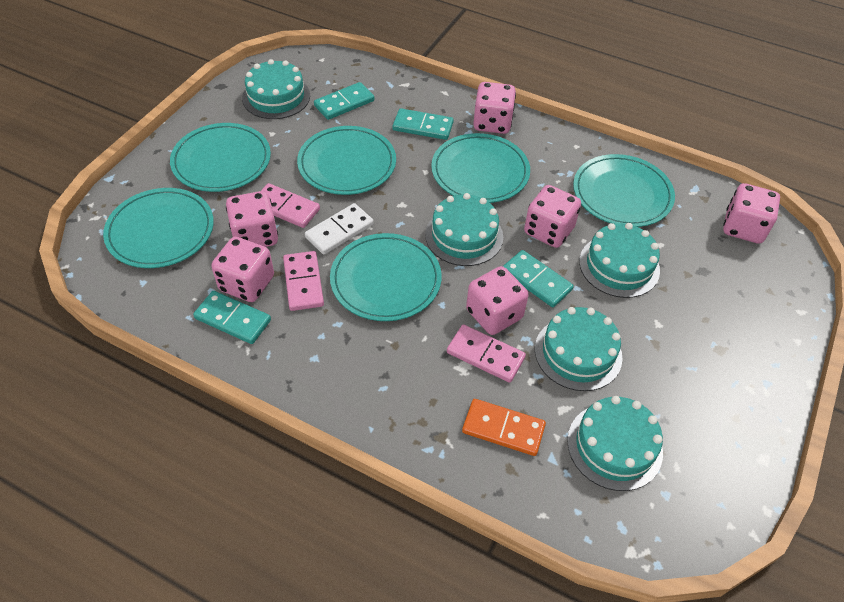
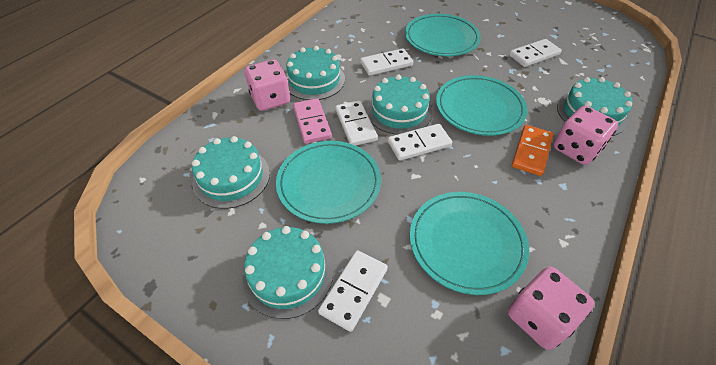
pink dice: [211,237,274,302] [226,191,278,247] [466,266,529,335] [473,82,516,134] [524,185,581,248] [723,183,780,244] = 6 -> [244,59,290,111] [508,267,595,350] [553,106,618,165] = 3
pink domino: [261,183,320,228] [283,251,324,311] [447,324,526,383] = 3 -> [293,98,332,144] = 1
turquoise domino: [193,291,271,344] [314,82,374,120] [393,108,454,140] [503,250,574,307] = 4 -> none = 0
turquoise plate: [103,188,214,268] [170,123,271,192] [297,126,396,195] [330,233,441,321] [431,133,530,203] [573,154,675,227] = 6 -> [276,141,381,224] [405,14,481,56] [410,192,529,295] [436,75,527,136] = 4
white domino: [305,203,374,255] = 1 -> [318,250,388,332] [335,101,378,146] [360,48,413,76] [388,124,452,161] [509,39,562,67] = 5

